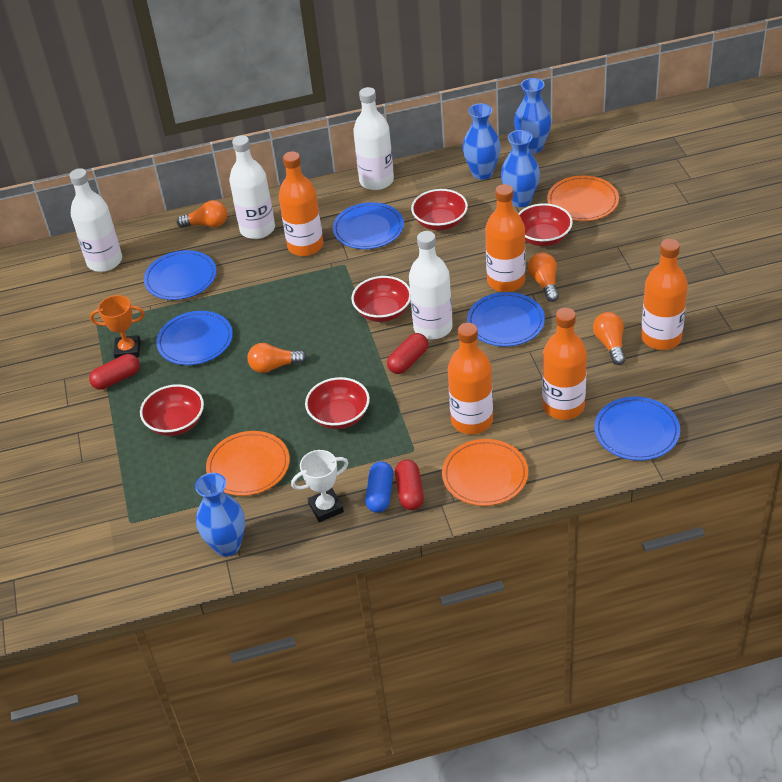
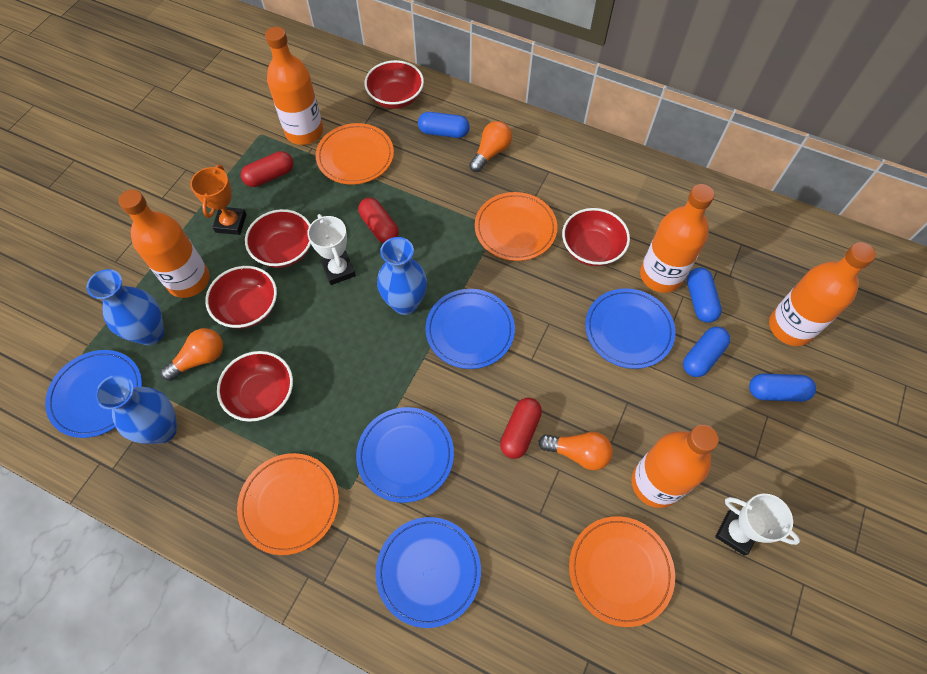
blue capsule: [365,461,393,513] = 1 -> [418,112,470,138] [683,326,730,377] [687,267,722,323] [749,374,816,402] = 4
blue vase: [195,473,245,557] [463,103,501,180] [501,130,540,207] [514,78,552,154] = 4 -> [87,269,164,345] [95,375,177,444] [377,237,427,315] = 3
orange light bulb: [177,200,227,228] [247,343,307,373] [528,253,559,302] [593,312,626,365] = 4 -> [160,328,223,381] [469,121,512,172] [538,432,613,470] = 3
orange plate: [206,431,290,496] [442,439,528,506] [547,176,619,221] = 3 -> [237,453,339,555] [316,123,394,185] [475,192,557,261] [569,516,675,627] = 4
white bottle: [70,168,122,272] [229,135,275,239] [353,87,394,190] [409,231,453,339] = 4 -> none = 0
white trophy: [291,450,348,522] = 1 -> [307,214,356,285] [715,494,800,556] = 2

